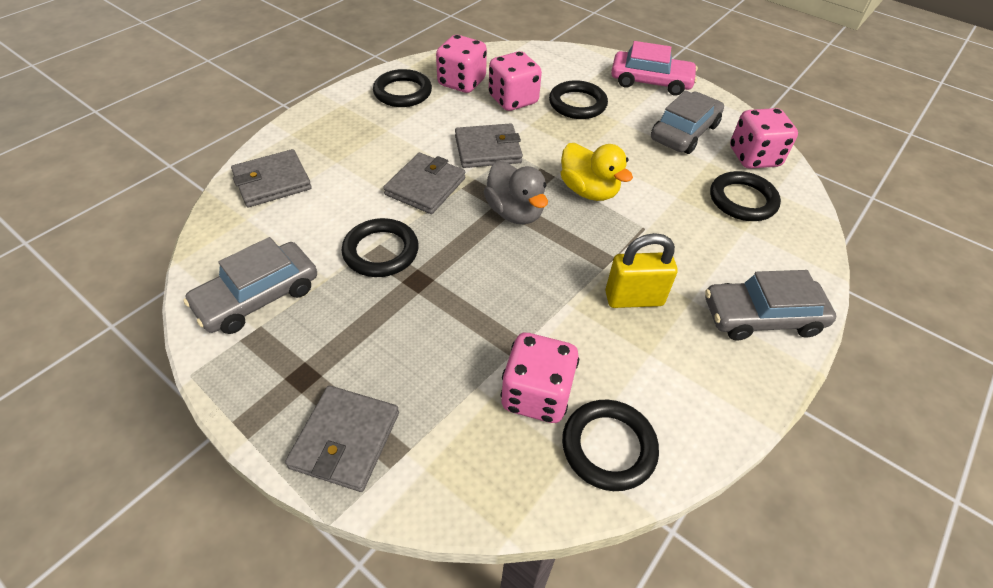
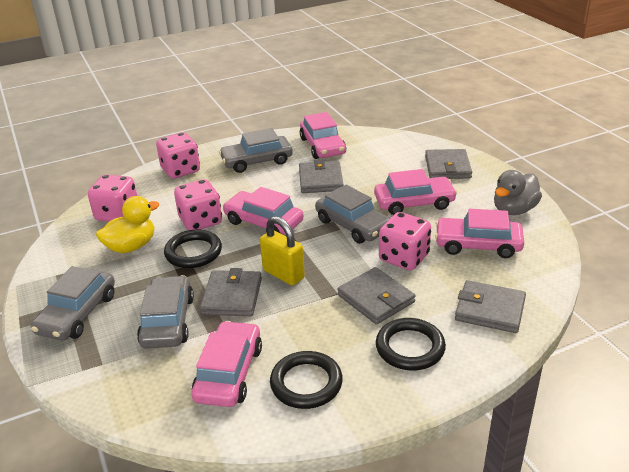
black ring: [342,218,419,277] [373,69,432,107] [549,80,608,119] [562,400,659,491] [710,171,781,221] = 5 -> [164,230,222,268] [270,351,343,409] [376,318,446,371] = 3
grey car: [183,237,317,334] [651,91,724,154] [705,270,836,341] = 3 -> [31,266,115,341] [137,275,194,348] [219,128,293,173] [315,185,390,244] = 4
grey wallet: [231,149,312,207] [285,386,399,492] [383,153,465,214] [455,123,523,168] = 4 -> [200,268,262,316] [299,159,344,193] [337,267,416,325] [425,149,472,179] [455,280,526,333] = 5
pink car: [611,41,698,95] = 1 -> [191,321,262,407] [223,187,304,234] [300,112,346,159] [374,169,457,215] [435,209,524,258] = 5

